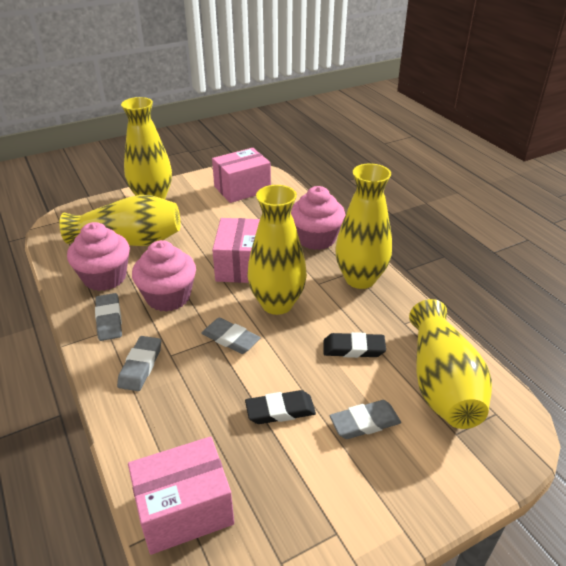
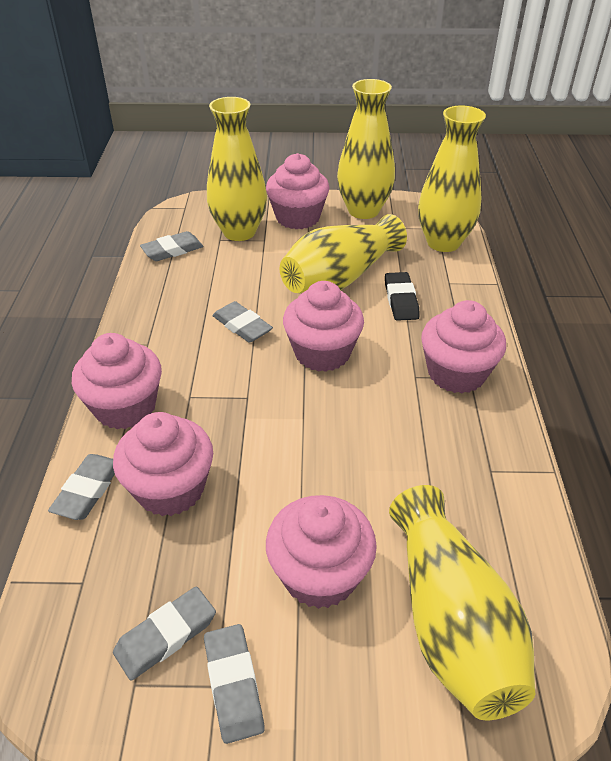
black eraser: [245,390,316,424] [323,332,386,358] = 2 -> [385,272,420,321] = 1
grey eraser: [95,293,122,341] [117,336,161,391] [201,318,261,354] [329,400,401,439] = 4 -> [48,454,115,520] [113,587,216,681] [140,231,203,261] [204,624,265,744] [212,301,273,343] = 5
pink box: [128,436,234,555] [212,148,271,203] [212,218,260,283] = 3 -> none = 0
pink cupcake: [67,222,130,291] [132,240,196,312] [291,186,345,250] = 3 -> [72,333,162,429] [113,412,213,516] [266,153,330,229] [266,495,377,609] [283,281,364,372] [421,300,506,393] = 6

